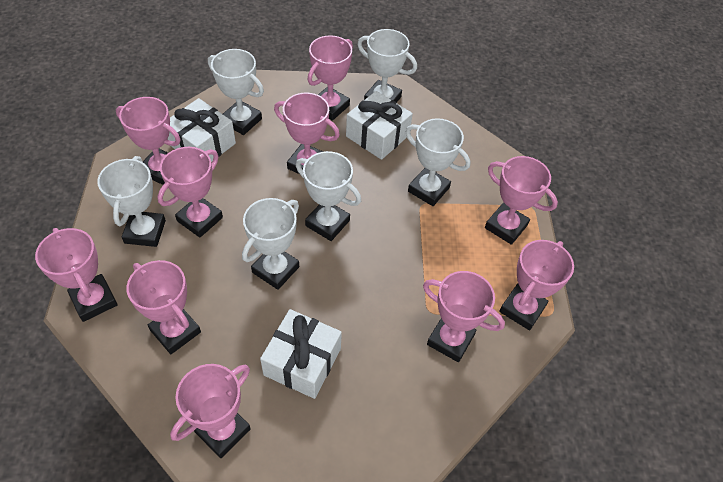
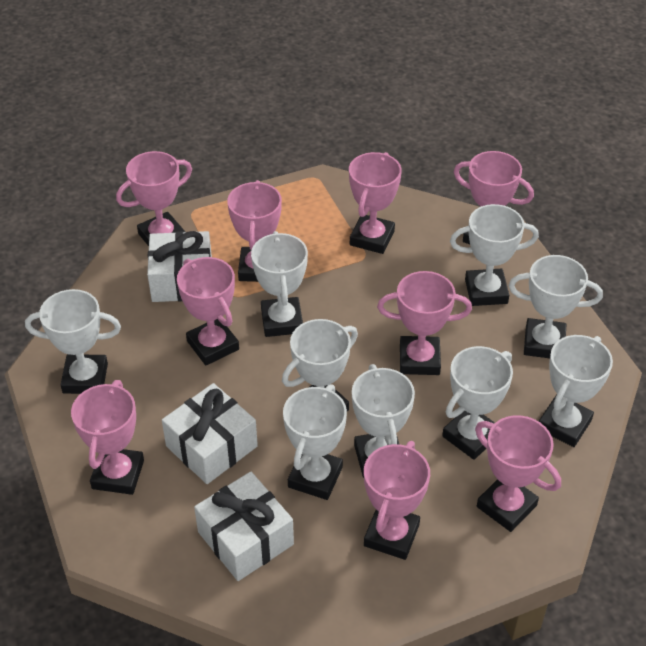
pink trophy: [35,228,118,322] [116,97,181,185] [126,260,201,354] [157,147,223,237] [170,364,251,458] [274,93,340,174] [308,35,353,121] [423,271,505,362] [485,156,558,245] [499,240,574,330] = 10 -> [71,380,144,495] [116,151,192,246] [177,257,239,365] [227,180,282,282] [349,152,402,254] [364,441,430,560] [377,271,472,375] [454,151,534,244] [475,415,561,532] = 9
white trophy: [97,156,166,247] [208,49,264,135] [242,198,299,290] [296,151,361,241] [357,29,417,102] [406,118,470,206] = 6 -> [25,289,121,394] [251,231,308,337] [282,319,358,411] [283,384,347,500] [352,364,415,478] [442,346,513,460] [450,204,539,306] [509,255,603,358] [539,335,613,447] = 9

